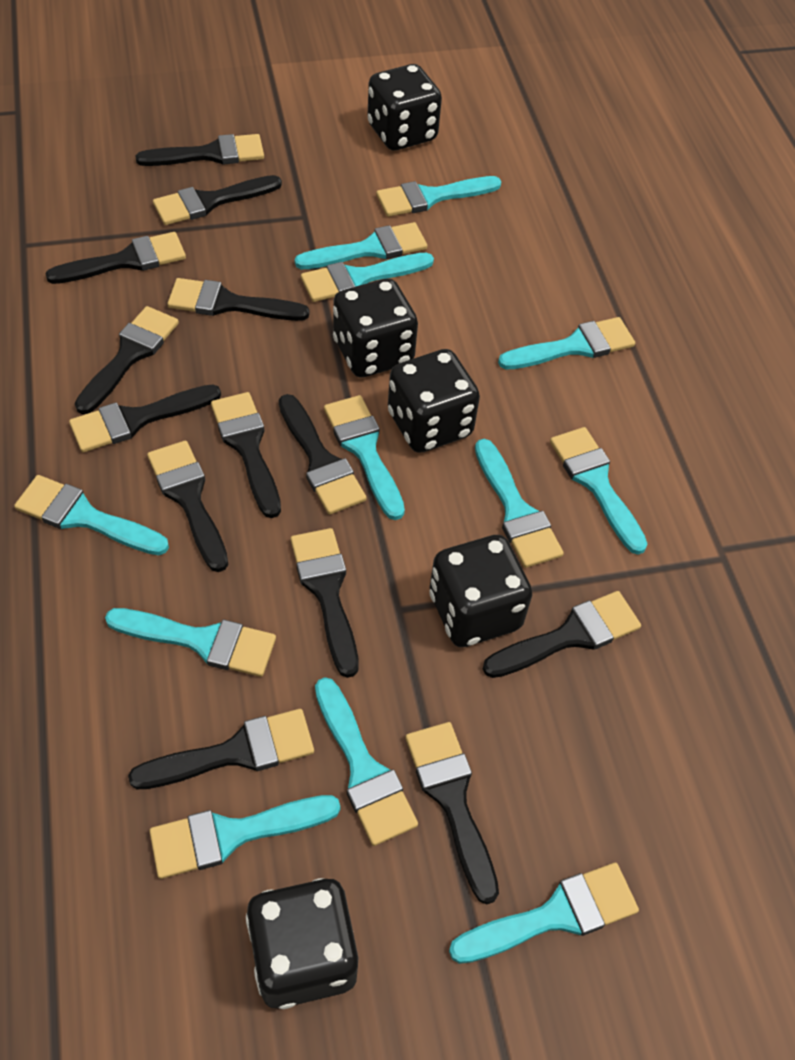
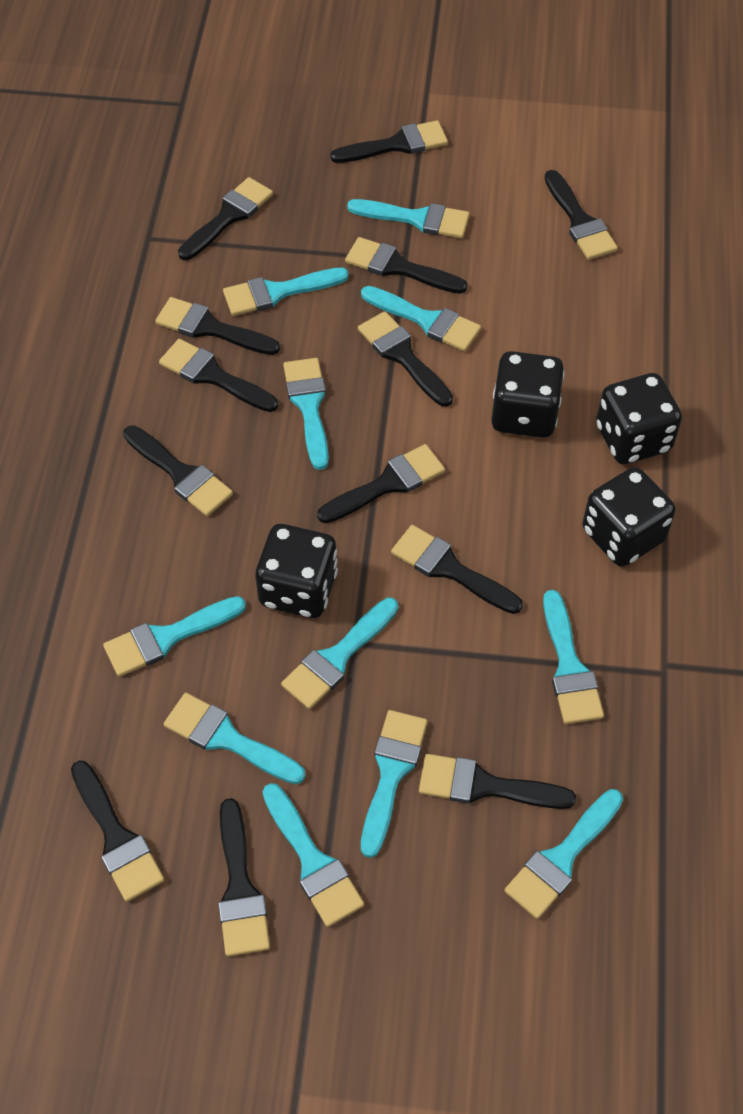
black dice: [246,878,359,1009] [333,278,418,377] [367,64,442,150] [388,349,480,453] [429,535,532,647] = 5 -> [255,524,338,618] [491,351,565,438] [582,467,676,567] [596,373,682,464] = 4
turquoise brush: [14,475,169,555] [105,608,276,677] [149,795,340,879] [295,222,427,269] [301,253,434,302] [315,677,418,846] [324,395,405,520] [376,176,501,217] [449,863,639,964] [475,439,564,568] [498,317,635,370] [550,427,648,555] = 12 -> [103,596,246,677] [164,693,306,784] [223,267,349,316] [263,783,364,927] [281,598,398,709] [283,358,329,470] [347,199,470,238] [361,286,481,352] [361,710,428,858] [504,789,623,919] [543,590,604,724] = 11

